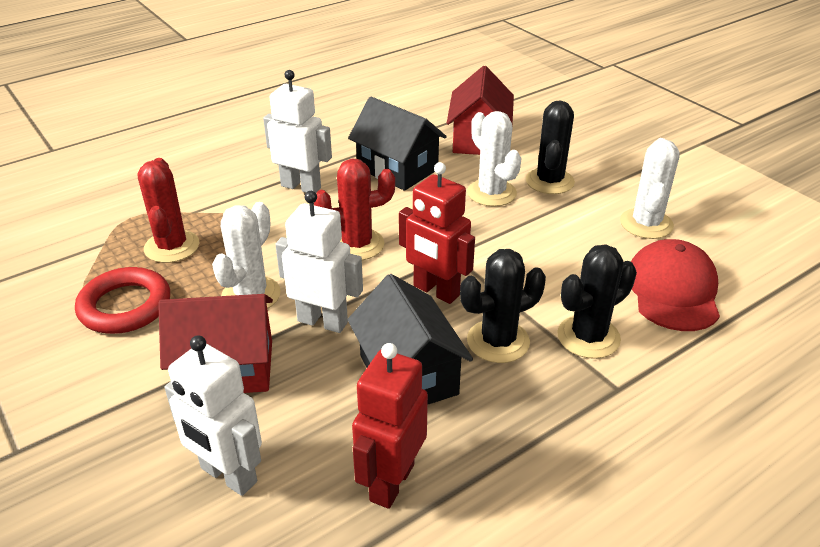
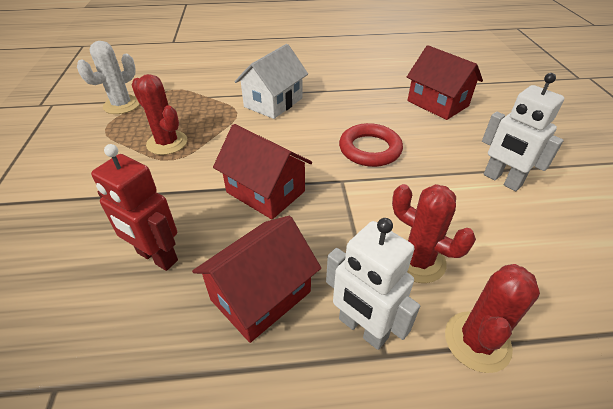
black cactus: [460,249,546,363] [526,100,575,194] [557,244,637,359] = 3 -> none = 0
black house: [348,97,447,191] [348,274,473,404] = 2 -> none = 0
red cactus: [138,158,200,263] [314,159,395,260] = 2 -> [132,74,187,155] [392,184,476,283] [445,264,540,373] = 3
red cap: [631,239,720,331] = 1 -> none = 0
red house: [158,294,273,393] [447,66,514,155] = 2 -> [192,216,321,343] [213,124,312,219] [407,45,483,120] = 3
red robot: [352,343,428,509] [399,162,475,304] = 2 -> [91,144,178,271] = 1
white cactus: [212,202,281,309] [467,111,521,207] [620,138,680,239] = 3 -> [77,41,140,114] = 1
white house: none = 0 -> [235,44,308,119] = 1
white robot: [165,335,262,496] [263,70,332,193] [275,191,363,333] = 3 -> [326,218,420,350] [482,73,564,191] = 2

